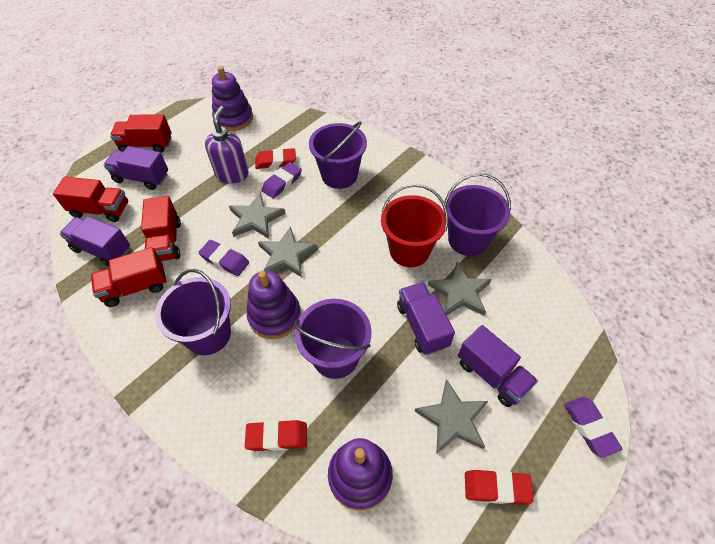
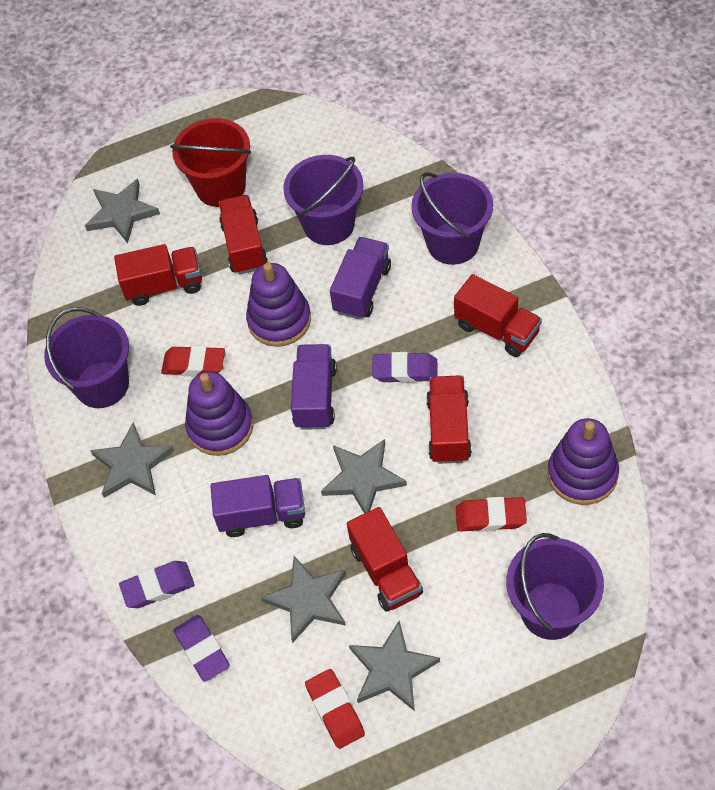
grey star: [229,192,286,239] [258,227,318,277] [415,379,488,453] [428,262,492,316] = 4 -> [85,179,160,243] [90,422,174,498] [260,556,346,643] [321,439,407,513] [349,621,440,711] = 5
purple soap dispenser: [205,106,249,184] = 1 -> none = 0
purple truck: [60,216,130,266] [104,146,168,190] [397,282,455,355] [458,325,538,407] = 4 -> [210,475,305,537] [291,344,337,430] [330,237,391,319] = 3
red truck: [53,177,128,222] [91,247,167,307] [110,115,172,153] [141,196,181,261] = 4 -> [114,244,202,306] [219,195,268,274] [347,507,423,611] [426,375,472,464] [454,274,542,357] = 5

